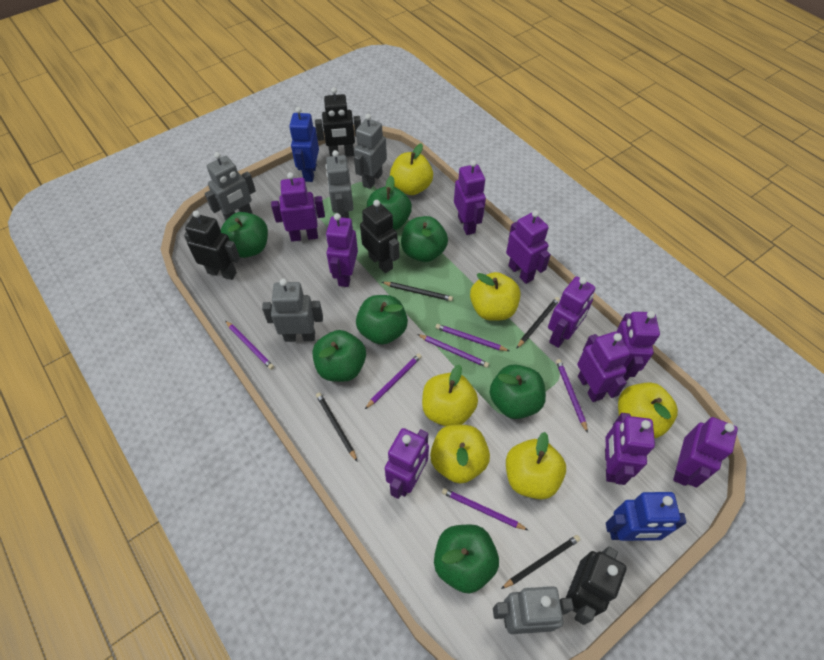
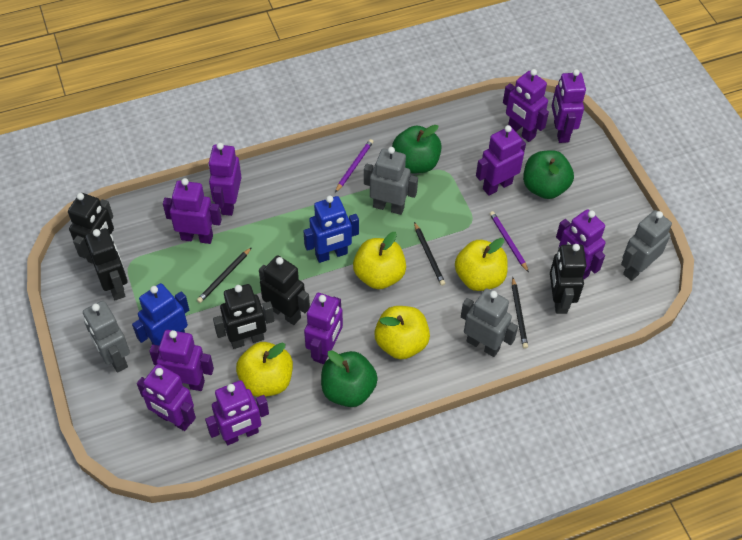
black pencil: [316,392,358,462] [382,282,453,301] [501,535,580,589] [516,297,560,349] = 4 -> [197,247,252,303] [414,222,445,286] [512,277,528,349] = 3
black robot: [184,211,240,280] [315,87,361,157] [360,200,400,273] [566,546,627,625] = 4 -> [68,193,114,264] [85,228,128,300] [213,284,274,349] [259,255,310,325] [550,244,587,314] = 5
green apple: [221,212,268,258] [313,330,366,382] [356,295,408,345] [367,175,412,230] [401,216,448,262] [434,524,499,594] [490,364,546,419] = 7 -> [321,350,378,407] [392,125,442,173] [523,150,574,199] = 3
grey robot: [205,152,256,221] [262,279,323,342] [326,150,354,218] [354,114,387,189] [493,586,574,634] = 5 -> [83,301,130,373] [364,147,418,215] [461,289,518,357] [621,210,672,281] = 4
purple pencil: [225,320,274,370] [365,353,422,409] [417,334,489,368] [436,324,509,351] [442,488,528,530] [556,359,588,433] = 6 -> [335,139,373,193] [489,211,529,272] = 2
yellow apple: [390,143,433,195] [422,364,478,426] [430,425,490,484] [470,272,520,321] [506,432,566,499] [618,382,678,438] = 6 -> [236,342,293,397] [353,232,406,289] [374,306,430,359] [455,238,508,291] = 4

